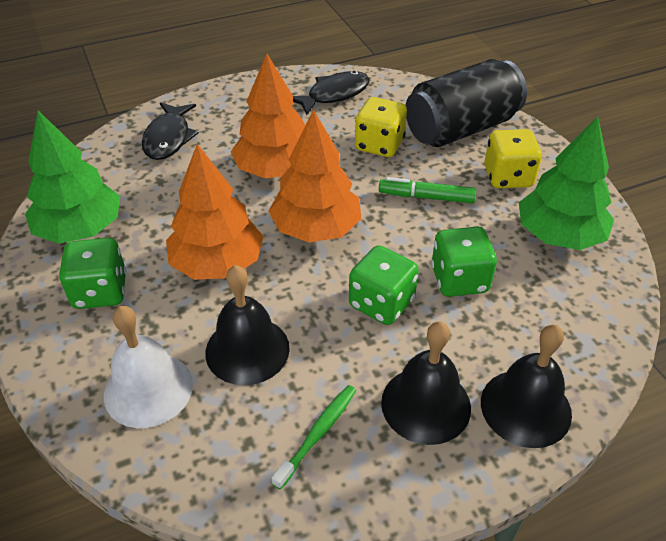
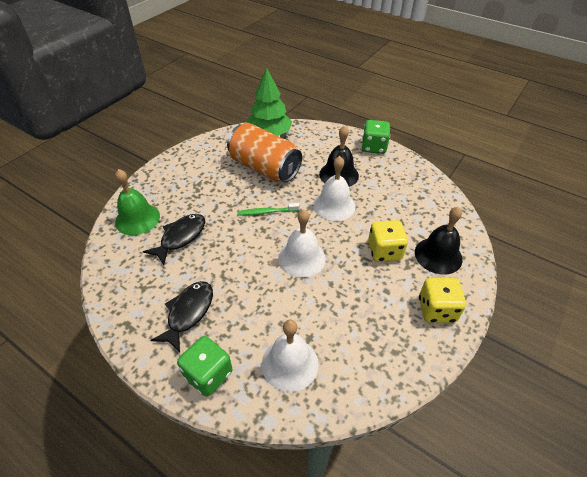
black bell: [205,265,290,385] [381,321,471,445] [481,325,572,448] = 3 -> [319,125,359,187] [415,207,462,275] = 2
black can: [406,59,527,147] = 1 -> none = 0
green bell: none = 0 -> [115,169,160,235] = 1
green dice: [59,238,126,309] [349,245,419,325] [431,227,497,297] = 3 -> [177,336,232,397] [362,120,390,154] = 2
green marker: [379,177,476,203] = 1 -> none = 0
green tree: [25,111,120,244] [519,116,614,250] = 2 -> [246,68,292,136] = 1
orange can: none = 0 -> [227,123,302,183] = 1
orange tree: [166,144,264,280] [231,53,305,178] [269,109,361,242] = 3 -> none = 0
white bell: [104,306,193,428] = 1 -> [262,319,319,392] [278,209,326,278] [313,156,356,221] = 3

